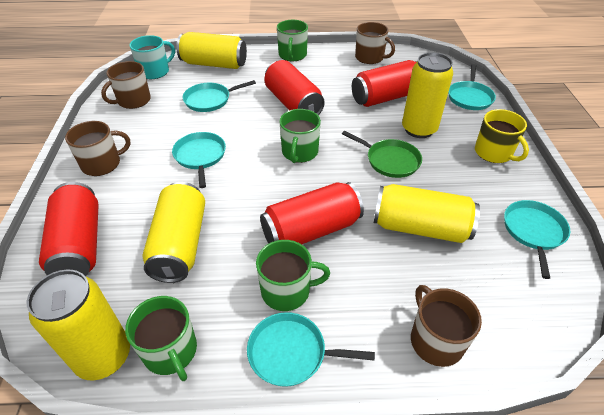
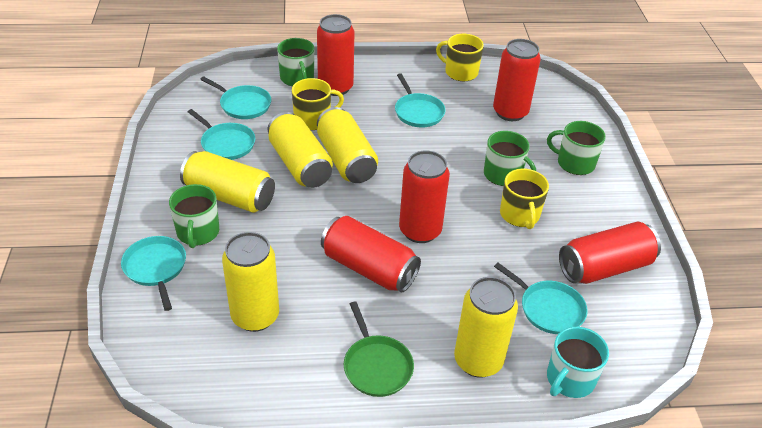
brown mug: [65,121,131,176] [101,61,151,109] [355,22,395,64] [411,285,482,367] = 4 -> none = 0
red can: [39,182,99,276] [260,182,364,244] [264,60,325,115] [352,60,417,107] = 4 -> [317,14,354,96] [321,216,421,293] [399,151,450,243] [493,39,541,121] [559,221,661,284] = 5
yellow mug: [475,109,529,163] = 1 -> [292,78,344,130] [436,34,484,81] [500,169,549,229] = 3

